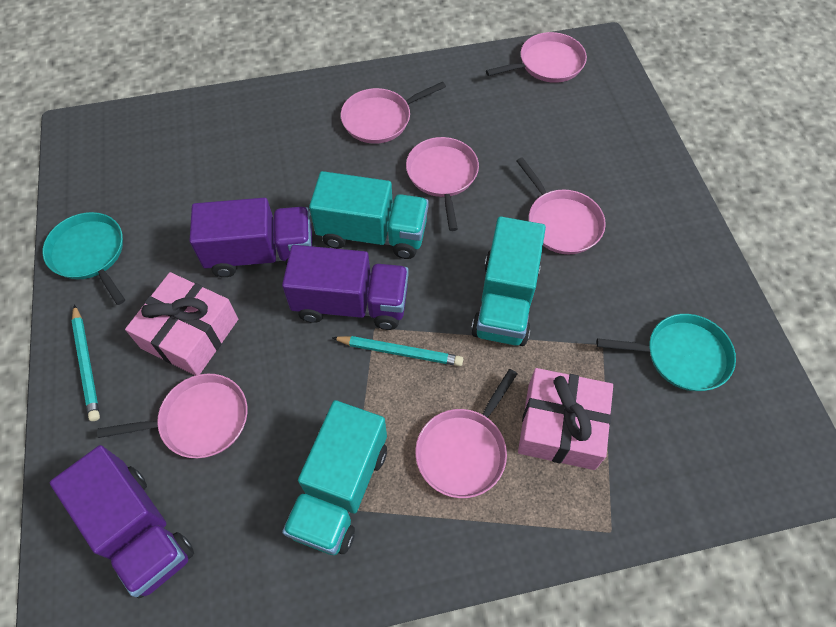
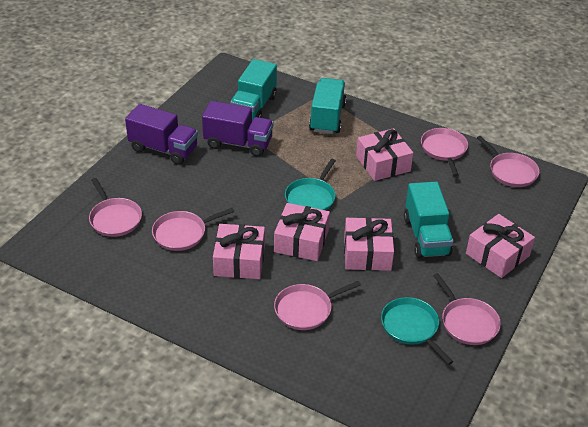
pink gift: [125,272,238,376] [518,368,613,470] = 2 -> [213,224,265,279] [274,203,330,261] [344,217,394,271] [356,128,413,181] [466,214,535,278] = 5
purple truck: [50,445,194,598] [189,198,312,277] [282,245,409,330] = 3 -> [125,104,198,165] [202,101,273,157] = 2
turquoise pencil: [71,304,100,421] [332,336,463,366] = 2 -> none = 0

